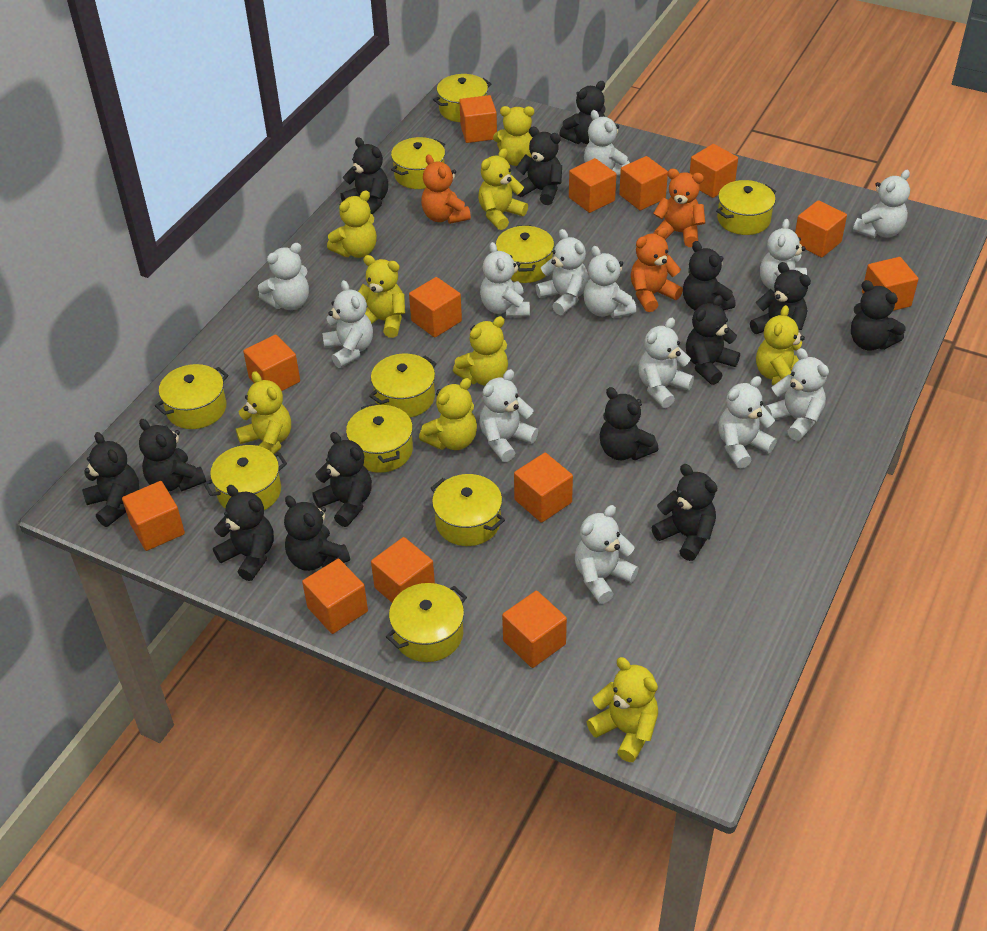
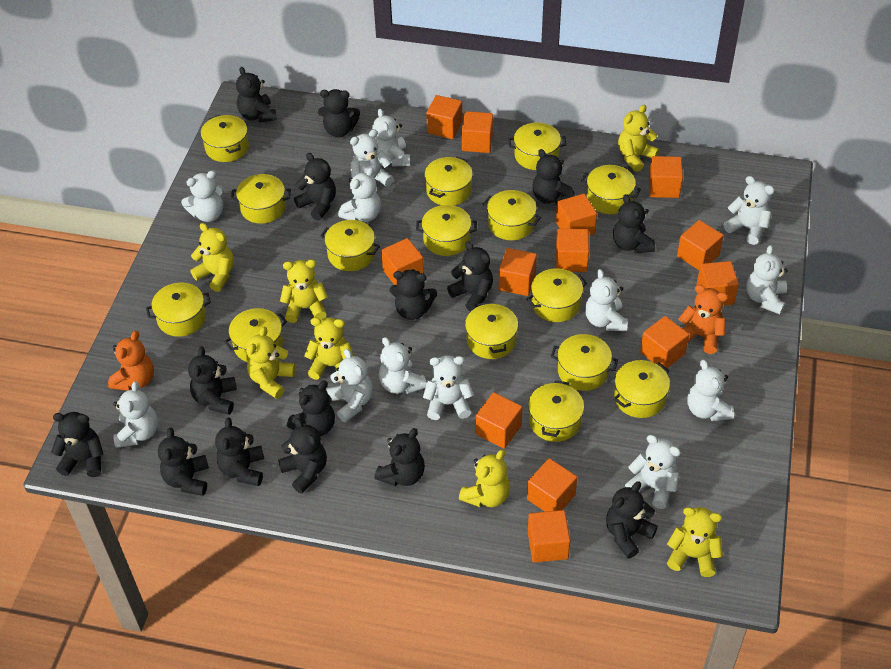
black teddy bear: [82,432,139,527] [139,419,206,492] [213,485,274,581] [284,495,350,571] [312,432,372,527] [340,137,388,214] [515,127,562,205] [559,81,606,144] [600,387,659,460] [651,464,717,561] [683,241,735,311] [686,295,740,385] [750,262,811,334] [851,280,906,351] = 14 -> [51,412,103,477] [158,428,209,496] [188,347,237,415] [215,418,264,486] [236,67,277,122] [278,418,327,494] [287,381,335,436] [294,153,336,221] [318,89,360,137] [374,428,425,486] [390,269,437,320] [447,241,493,311] [532,149,575,204] [606,481,658,559] [613,194,655,253] = 15
orange teddy bear: [421,155,471,224] [631,227,683,312] [653,169,705,247] = 3 -> [108,331,154,391] [679,285,728,354] = 2
yellow pot: [155,364,229,429] [204,445,287,510] [346,403,413,473] [369,353,437,418] [386,583,467,662] [391,137,445,189] [431,474,505,546] [433,74,491,122] [496,225,554,283] [716,180,776,235] = 10 -> [146,283,211,337] [201,115,249,162] [224,308,287,362] [231,174,291,224] [320,220,380,271] [416,205,477,256] [424,157,473,206] [465,302,518,359] [483,190,541,240] [508,123,566,170] [526,268,587,322] [528,380,584,442] [551,334,618,391] [581,165,641,214] [614,360,670,418] = 15
yellow teddy bear: [236,371,291,454] [327,190,377,258] [358,255,405,338] [419,378,477,450] [453,316,508,386] [478,148,528,230] [493,106,534,166] [587,657,658,762] [756,305,805,385] = 9 -> [190,223,234,292] [246,327,295,399] [280,259,328,323] [304,317,353,380] [459,449,510,507] [618,105,659,172] [667,507,723,577] = 7

